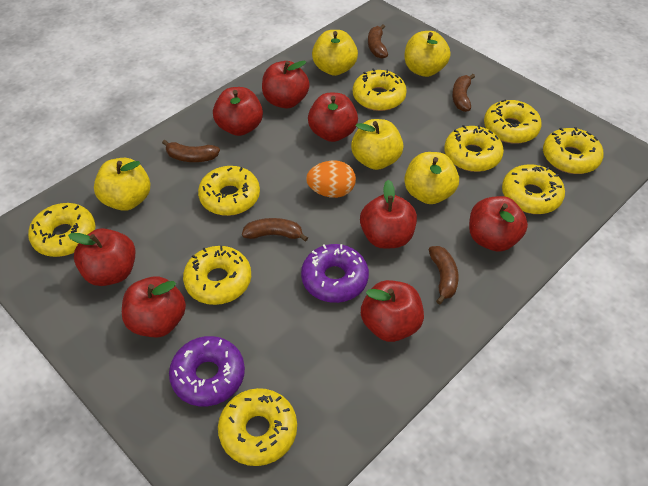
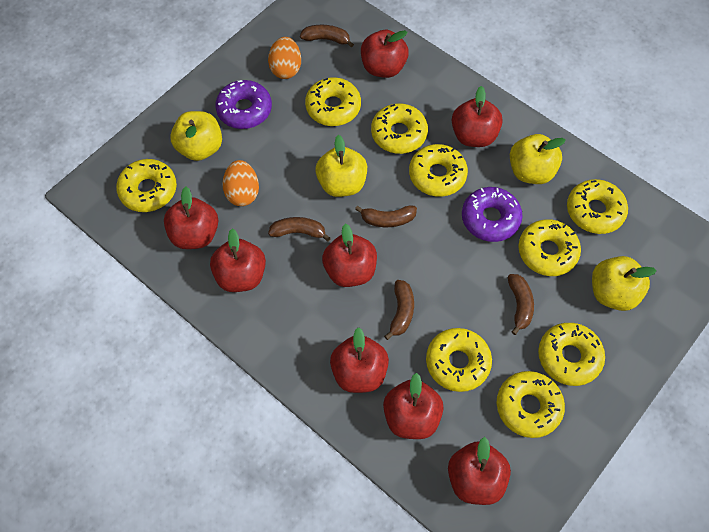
orange egg: [306,160,356,198] = 1 -> [222,160,259,206] [268,37,301,79] = 2
yellow apple: [94,158,151,211] [312,30,358,76] [351,119,404,170] [404,31,450,77] [404,152,459,204] = 5 -> [170,111,222,161] [315,135,367,197] [510,134,566,184] [592,256,657,311] = 4

